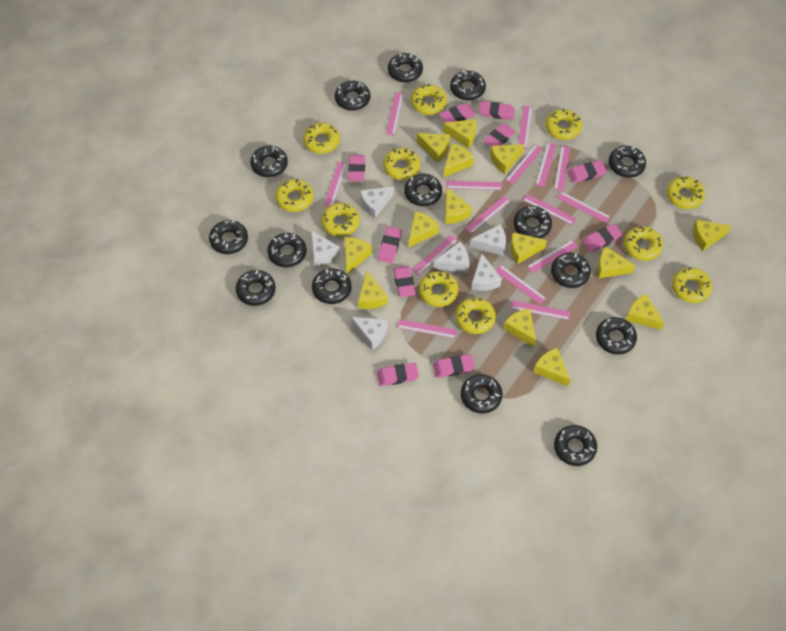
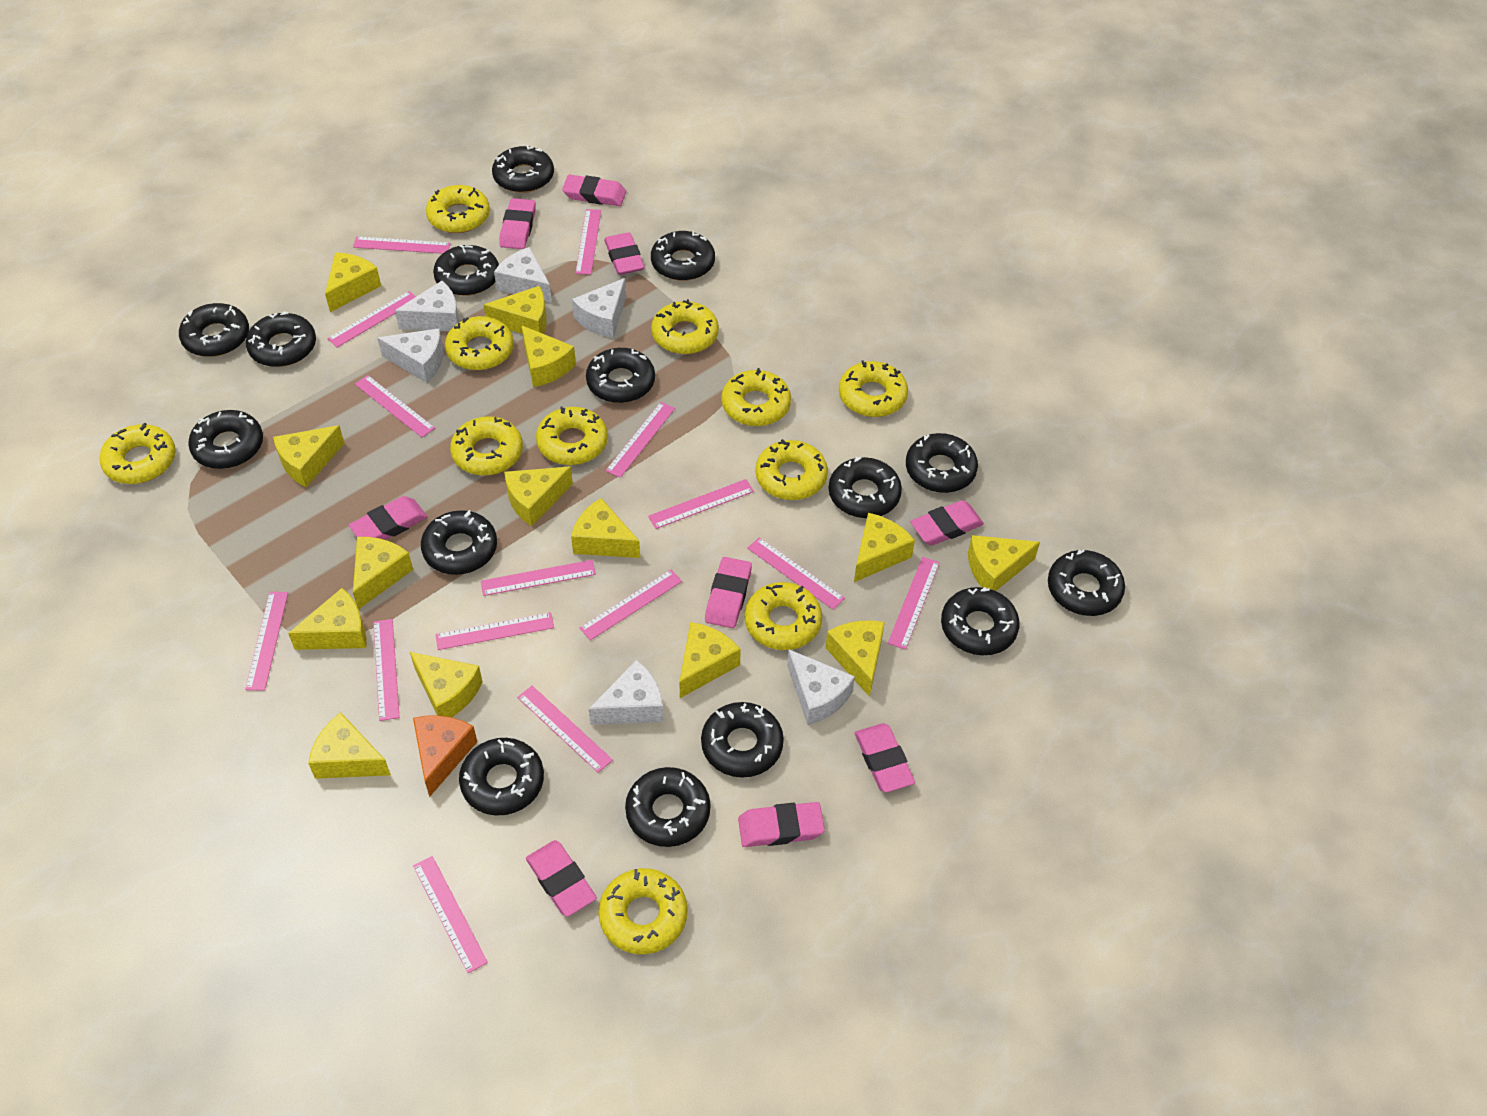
orange cheese: none = 0 -> [413,715,477,797] = 1
pink eraser: [348,155,365,181] [377,363,419,386] [378,226,402,263] [393,266,416,297] [433,354,475,378] [439,103,476,123] [479,101,515,120] [483,123,516,147] [568,160,607,183] [583,224,623,252] = 10 -> [349,496,427,540] [499,198,536,249] [526,840,597,917] [562,175,626,206] [604,232,645,275] [705,557,752,628] [738,802,825,847] [855,723,915,793] [910,500,984,546] = 9

